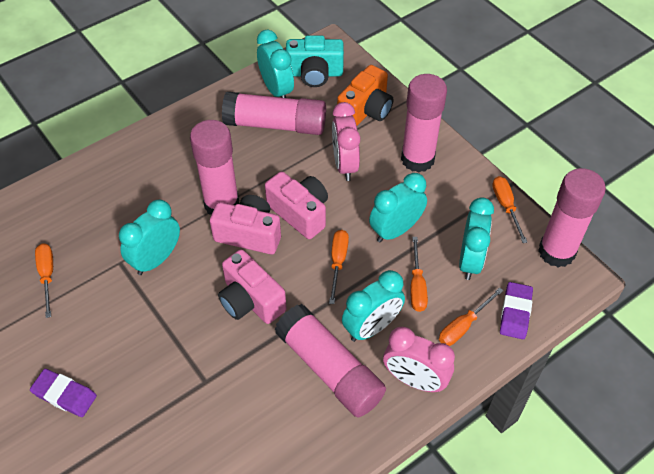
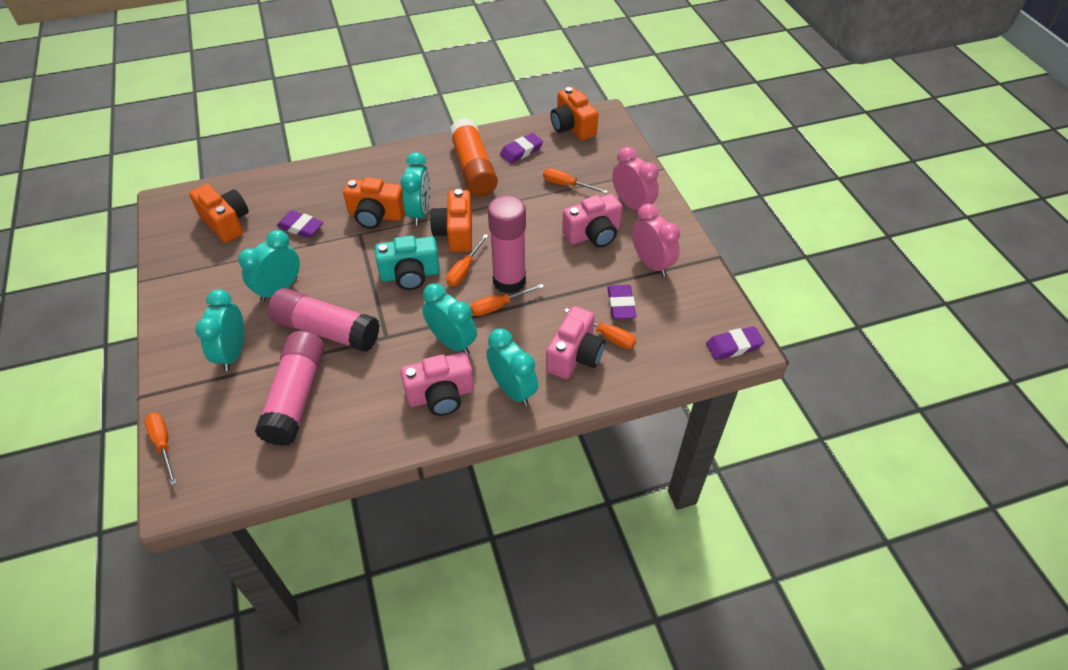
orange camera: [337,65,393,126] = 1 -> [189,184,249,243] [343,177,405,229] [430,189,472,252] [551,87,598,140] = 4
orange glue stick: none = 0 -> [449,118,498,196] = 1
pink glue stick: [190,120,239,215] [222,92,326,135] [275,304,386,417] [401,74,447,172] [538,168,606,267] = 5 -> [255,331,324,446] [268,288,380,352] [488,195,526,294] = 3
purple eraser: [30,369,97,417] [500,282,533,339] = 2 -> [277,210,324,238] [500,133,543,163] [607,285,636,319] [706,326,764,360] = 4

